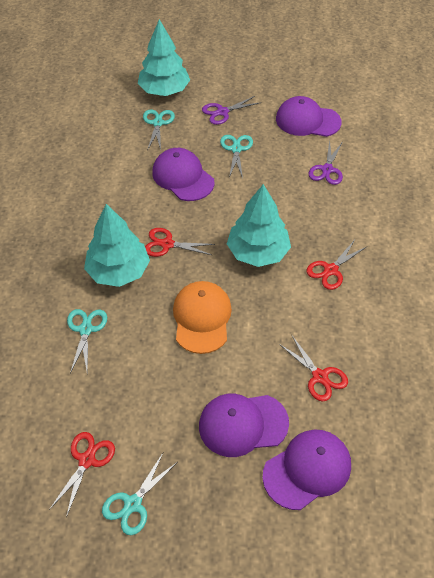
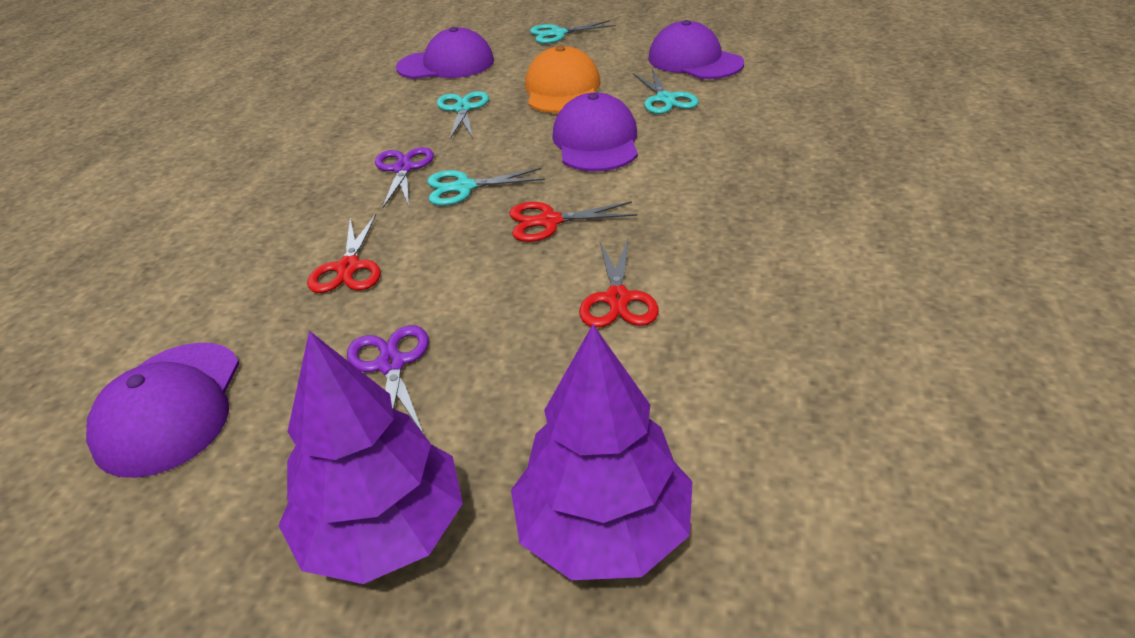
purple tree: none = 0 -> [278,331,463,584] [511,324,692,580] = 2
red scissors: [49,432,115,518] [145,228,215,257] [279,336,348,402] [306,240,366,290] = 4 -> [307,214,381,293] [509,201,637,242] [579,239,659,327] = 3
turquoise tree: [84,204,150,287] [138,19,190,96] [227,184,291,267] = 3 -> none = 0

